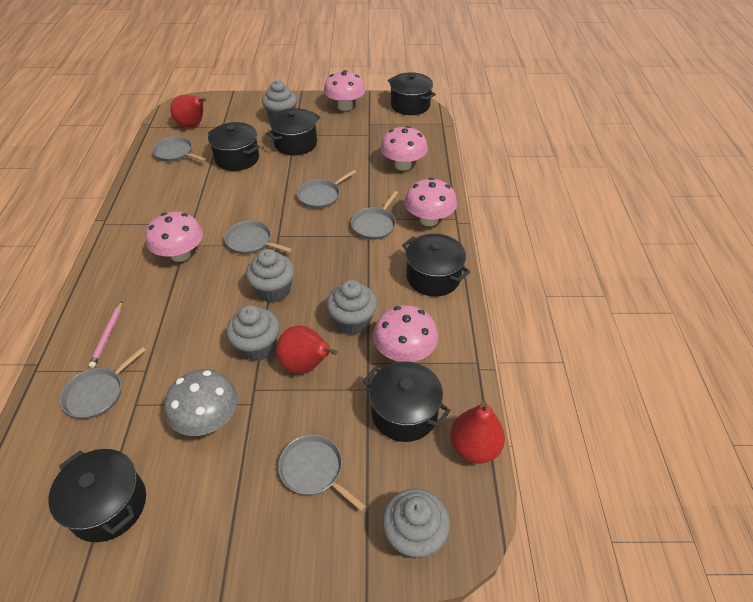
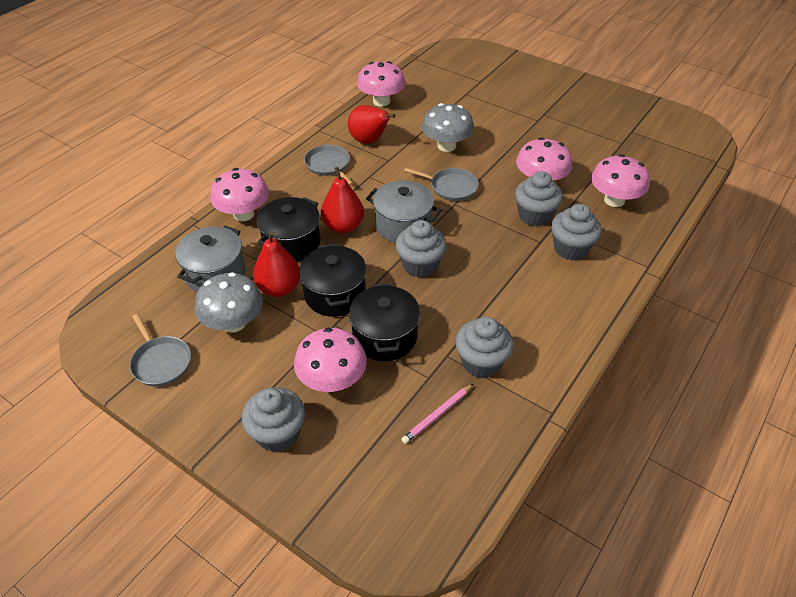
black pot: [48,449,146,542] [208,122,260,171] [266,108,320,155] [363,361,451,442] [388,72,436,115] [402,234,470,296] = 6 -> [257,197,321,262] [299,244,367,317] [349,283,420,361] = 3
grey mushroom: [164,369,238,436] = 1 -> [195,272,263,333] [422,103,474,152] = 2
grey pan: [60,347,145,419] [152,136,206,162] [224,221,292,254] [278,435,366,511] [297,170,356,209] [351,191,398,240] = 6 -> [130,314,191,386] [304,145,353,186] [404,168,479,201] = 3
grey pot: none = 0 -> [175,226,245,292] [366,180,442,243] = 2

